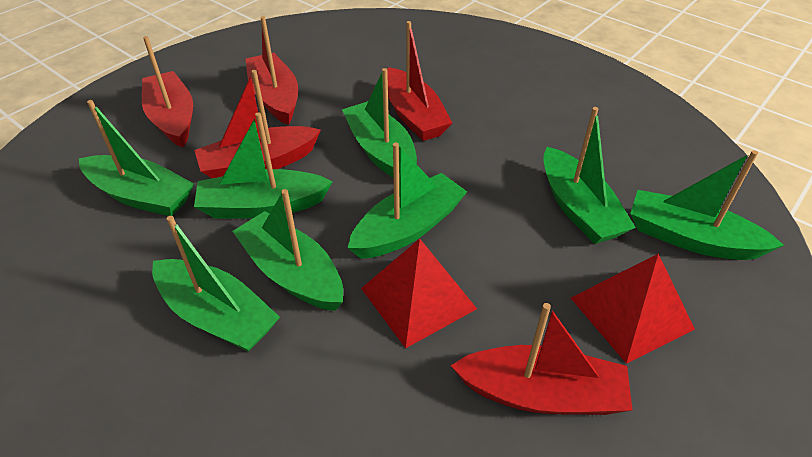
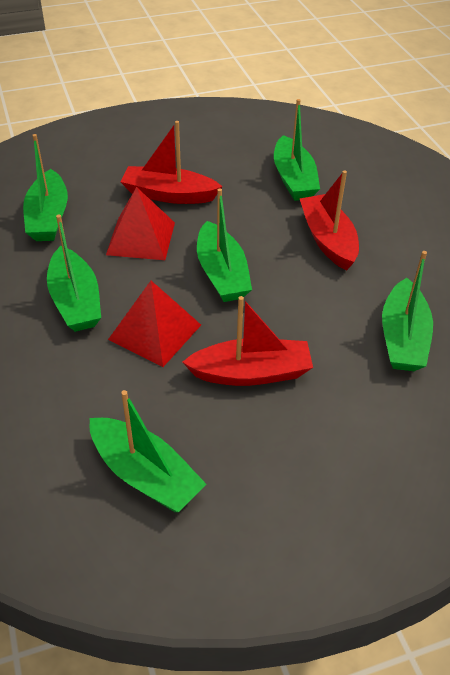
green boat: [79,100,194,216] [152,216,280,352] [194,112,332,219] [232,189,343,311] [342,68,417,178] [348,142,467,259] [543,107,636,244] [630,150,784,260] = 8 -> [23,134,68,241] [47,215,101,332] [90,390,207,512] [197,188,252,302] [274,99,320,201] [382,251,433,371] = 6
red boat: [142,36,193,148] [194,70,321,178] [245,16,298,125] [387,21,452,141] [451,303,633,415] = 5 -> [121,121,223,204] [183,296,313,386] [300,170,359,271] = 3

